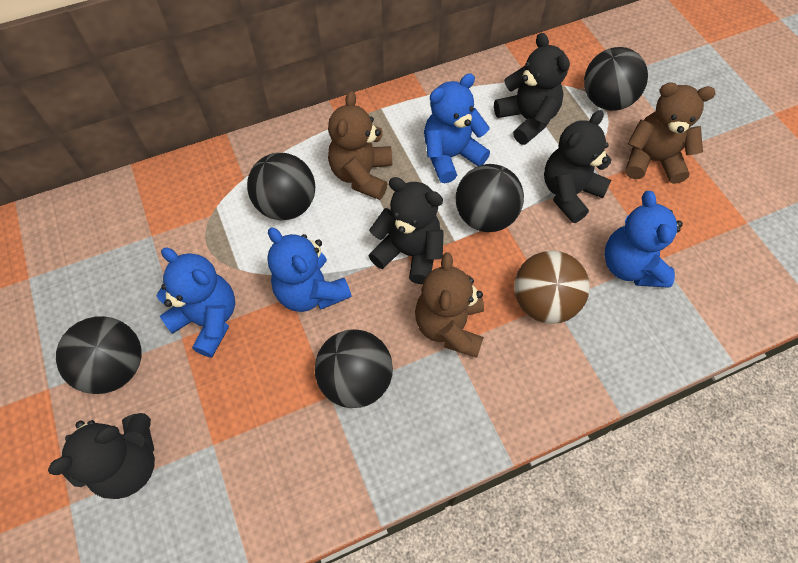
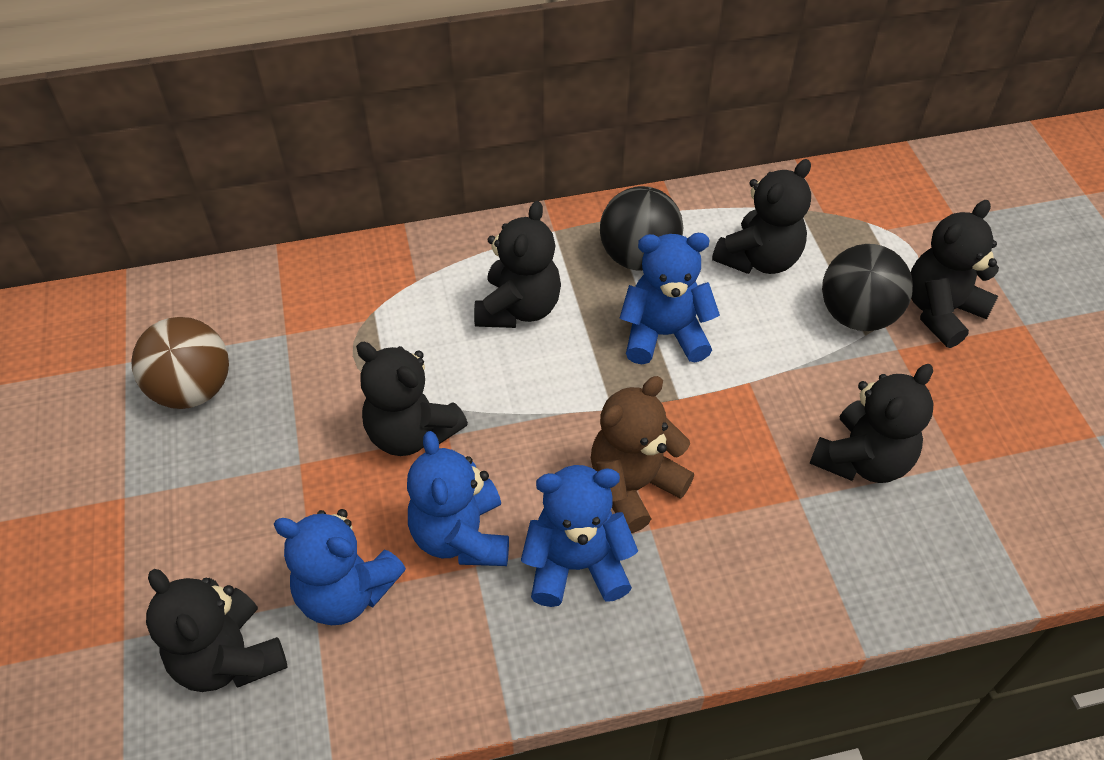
black ball: [56,316,142,394] [247,153,315,220] [314,329,393,408] [456,164,524,232] [584,47,648,111] = 5 -> [600,186,683,271] [822,244,913,331] = 2
black teddy bear: [48,413,155,499] [369,177,444,284] [494,33,570,145] [544,110,612,223] = 4 -> [146,569,288,692] [356,342,468,456] [474,201,561,328] [712,159,811,274] [809,364,934,483] [911,200,999,348] = 6
brown teddy bear: [328,91,392,200] [415,253,484,358] [625,82,716,184] = 3 -> [591,376,694,533] = 1

